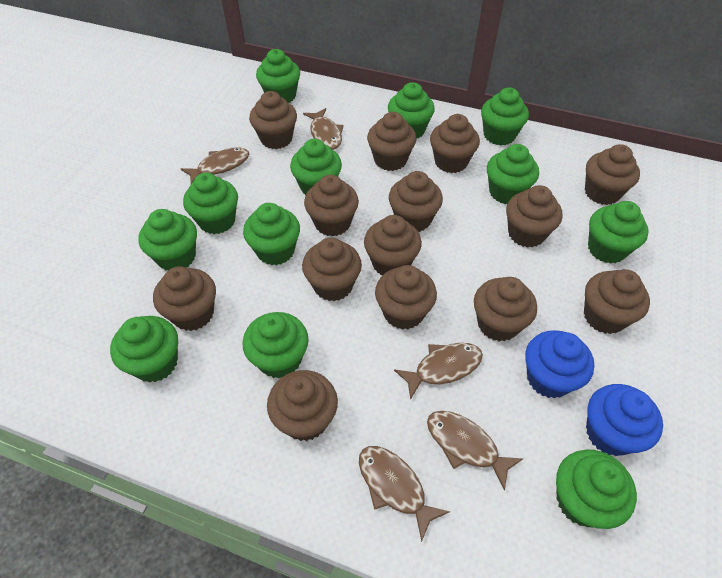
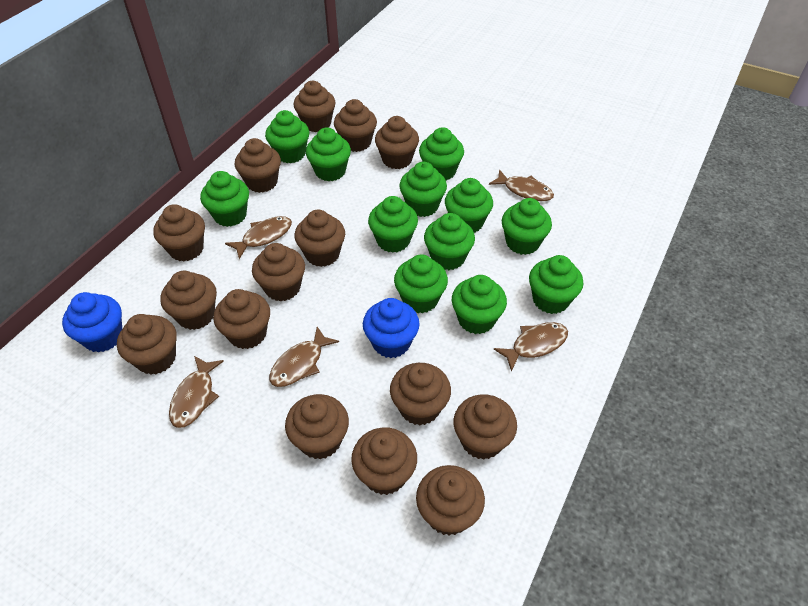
brown cupcake: [153,266,216,331] [249,91,297,149] [267,370,338,441] [302,237,362,301] [304,175,359,236] [364,215,422,275] [367,112,417,171] [375,265,437,330] [389,171,443,232] [430,114,480,173] [474,277,537,341] [506,185,563,247] [584,269,650,334] [585,144,640,205] = 14 -> [117,314,177,375] [153,204,205,261] [160,271,217,330] [213,289,270,349] [235,138,281,193] [252,243,305,302] [285,394,349,459] [293,81,336,132] [295,210,345,267] [334,99,377,152] [351,427,417,495] [375,116,419,169] [390,363,451,425] [416,465,485,536] [454,394,517,460] = 15

